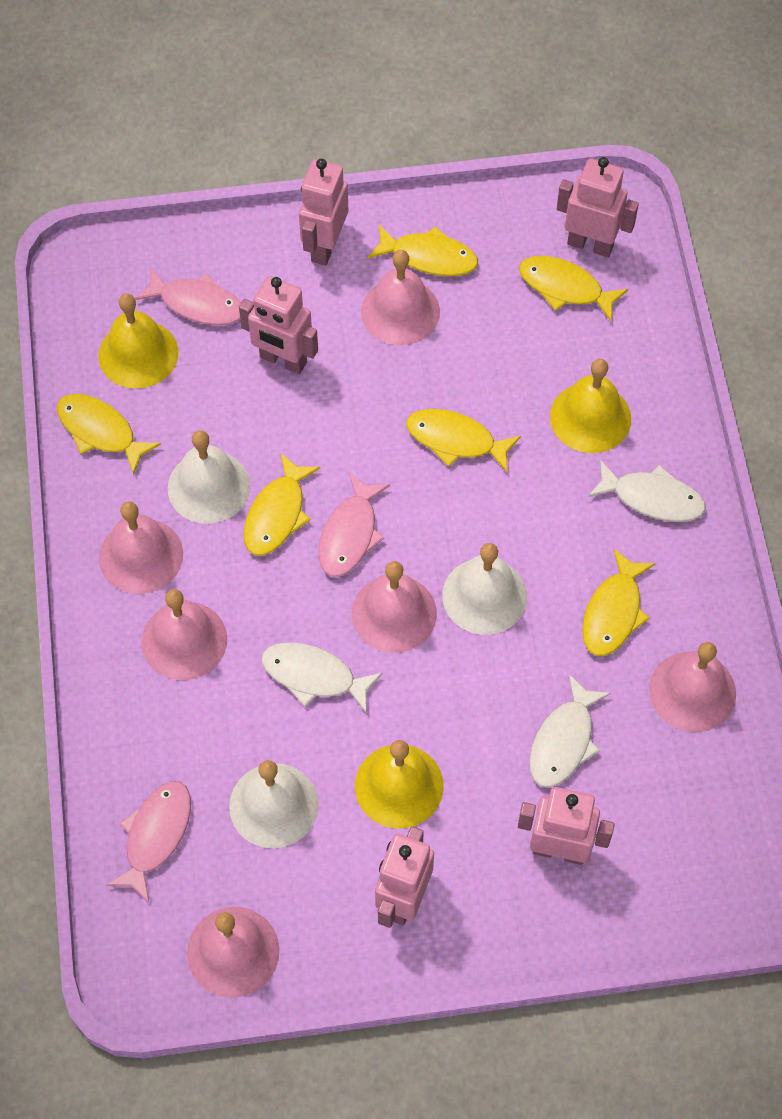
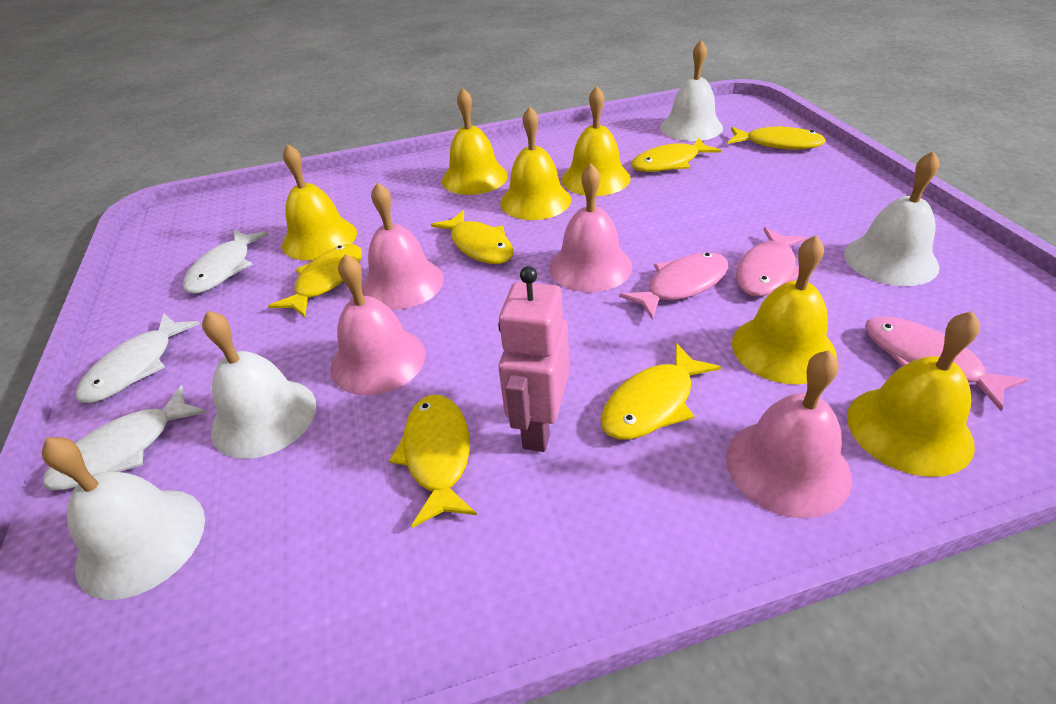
pink bell: [99,501,183,594] [141,589,227,680] [187,907,279,998] [352,561,437,653] [361,250,440,345] [649,642,736,732] = 6 -> [330,254,426,395] [362,182,444,310] [549,164,633,292] [726,350,852,518] = 4
pink robot: [239,276,318,374] [299,159,348,265] [375,826,434,928] [518,787,615,865] [557,157,639,257] = 5 -> [498,266,569,452] = 1
white bell: [168,430,250,524] [229,760,319,848] [442,543,527,635] = 3 -> [41,437,205,600] [202,311,316,459] [660,40,723,141] [844,151,939,286] = 4
yellow bell: [99,293,178,389] [355,740,444,829] [550,359,631,453] = 3 -> [282,144,357,260] [442,88,508,195] [500,106,571,220] [562,86,630,196] [732,235,837,384] [847,311,980,477] = 6

